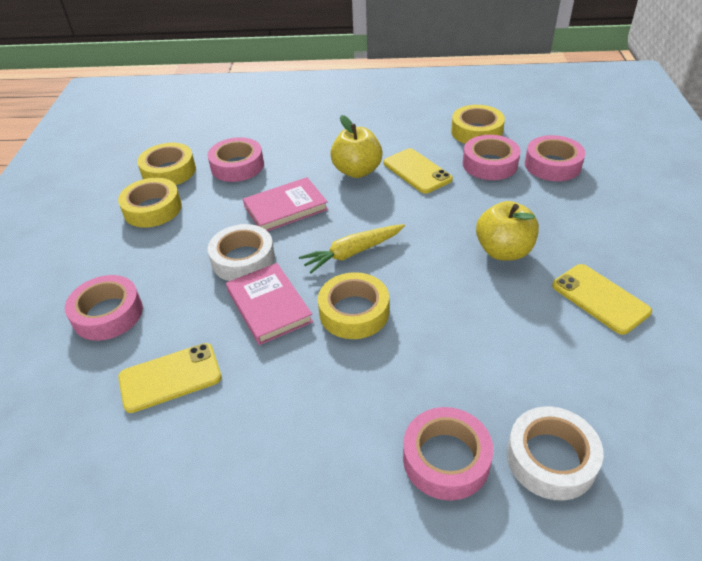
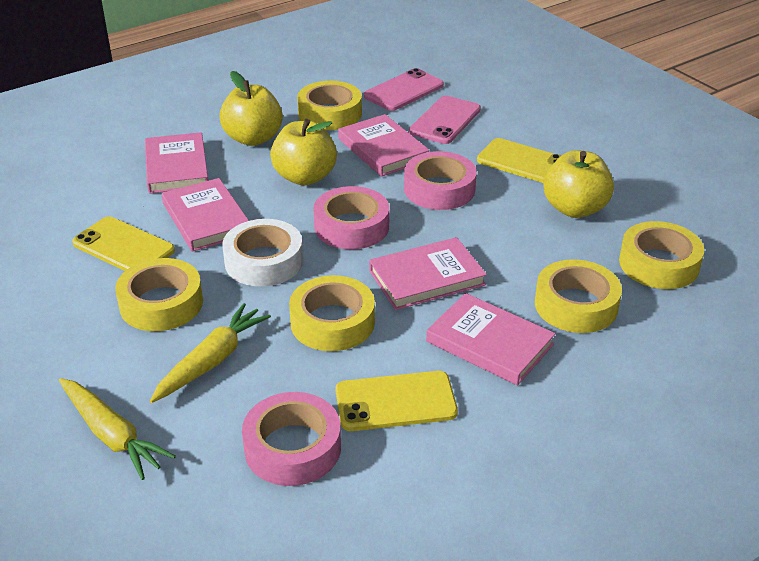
pink book: [226,263,313,345] [243,177,328,231] = 2 -> [145,132,208,194] [162,178,249,252] [338,114,430,177] [369,237,487,310] [426,293,556,385] = 5
pink phone: none = 0 -> [364,68,444,111] [409,96,481,144] = 2
pink tape: [65,275,143,341] [208,137,264,182] [403,407,494,501] [463,135,521,180] [525,135,585,181] = 5 -> [242,392,341,486] [313,186,389,249] [404,151,477,210] = 3
white tape: [208,224,275,281] [507,406,603,501] = 2 -> [222,219,303,286] = 1
yellow apple: [330,115,383,178] [476,201,539,261] = 2 -> [219,71,283,146] [270,119,337,185] [543,150,614,218] = 3
yellow carrot: [299,224,405,273] = 1 -> [59,378,176,480] [150,303,271,403] = 2
yellow tape: [118,178,182,228] [137,143,196,185] [318,272,389,339] [451,105,505,144] = 4 -> [115,258,203,331] [289,275,375,351] [297,81,362,130] [535,259,622,333] [619,221,704,289] = 5

